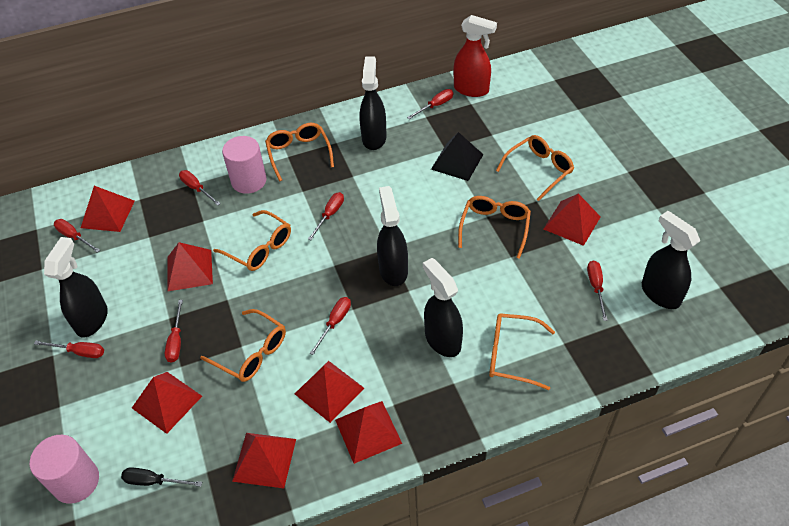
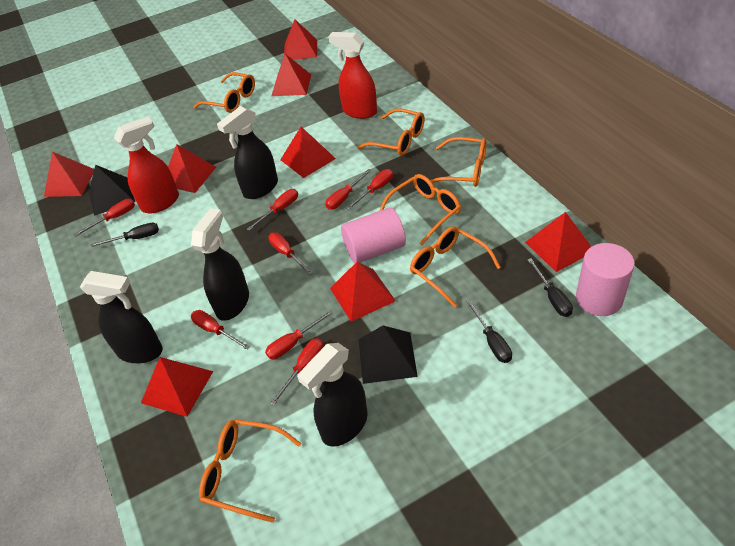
black pyramid: [431,132,484,181] = 1 -> [89,165,135,216] [359,326,418,384] = 2
black screwdriver: [121,467,202,487] = 1 -> [91,223,159,247] [466,300,512,363] [527,258,573,317] = 3
black spray bottle: [44,237,108,337] [360,56,387,150] [377,186,408,286] [423,258,463,357] [642,211,700,309] = 5 -> [80,271,163,363] [191,208,249,321] [217,106,278,199] [297,343,368,447] = 4
red pyramid: [81,186,135,232] [132,372,202,434] [168,242,213,291] [232,433,296,488] [295,361,364,423] [335,401,402,464] [544,194,601,246] = 7 -> [44,152,94,197] [141,357,213,417] [168,144,216,193] [272,54,311,96] [280,127,336,178] [284,19,317,60] [330,262,396,322] [525,212,591,272] = 8
red spray bottle: [453,15,497,97] = 1 -> [114,117,179,213] [328,32,377,119] = 2

